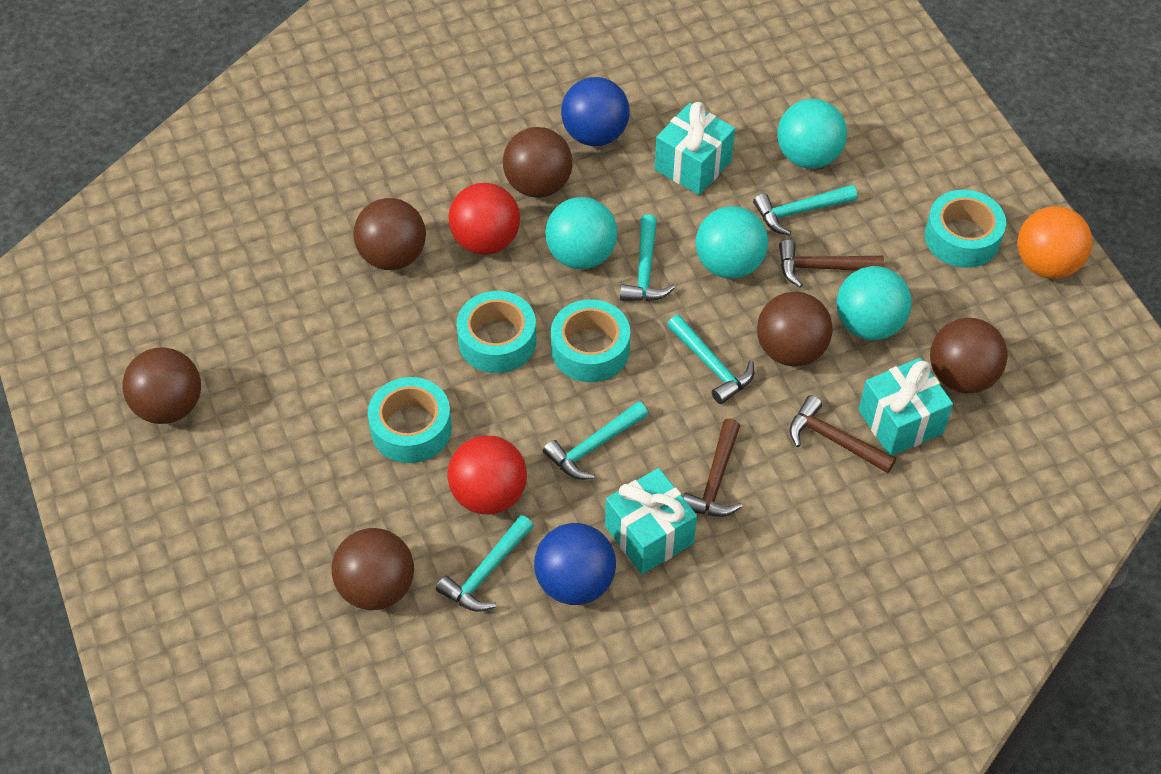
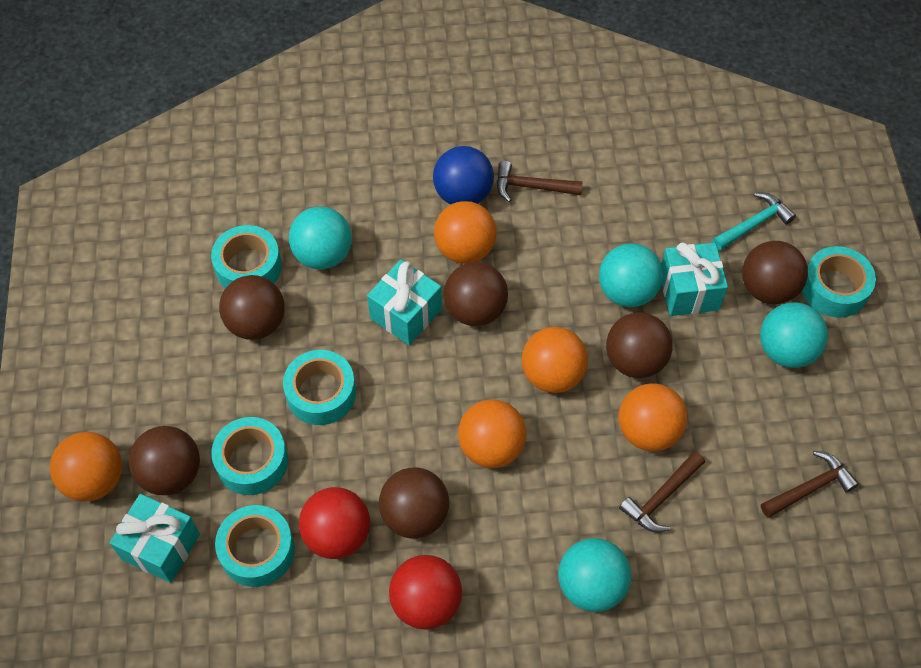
blue ball: [534,523,616,605] [561,77,630,146] = 2 -> [433,146,494,205] = 1
orange ball: [1017,206,1092,279] = 1 -> [50,432,122,502] [434,201,497,264] [458,399,527,468] [522,327,588,393] [618,383,687,451] = 5
turquoise hammer: [436,515,534,612] [543,401,648,480] [620,215,675,301] [667,315,754,404] [753,185,857,236] = 5 -> [712,193,796,251] = 1
turquoise tape: [368,377,452,463] [457,291,536,373] [551,299,630,382] [925,190,1006,268] = 4 -> [211,225,282,288] [211,417,288,495] [215,505,295,587] [283,350,356,425] [802,246,876,318] = 5

